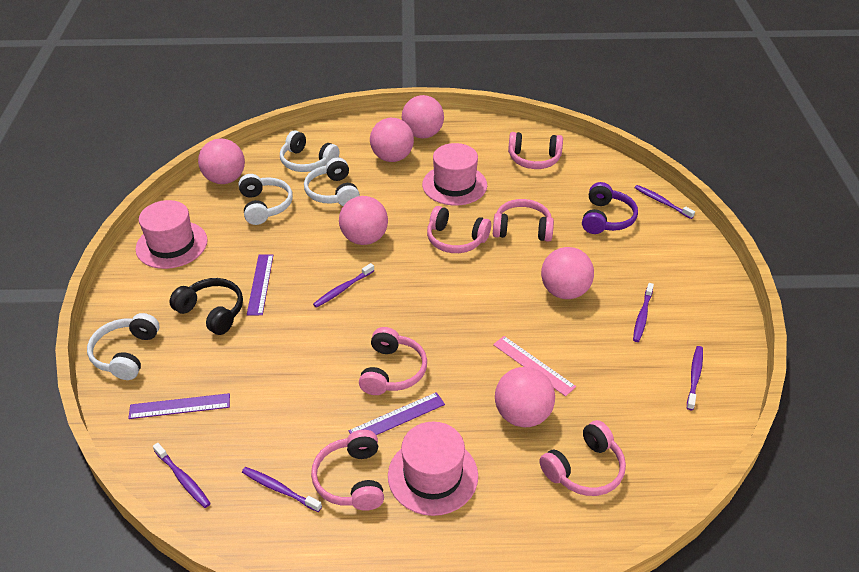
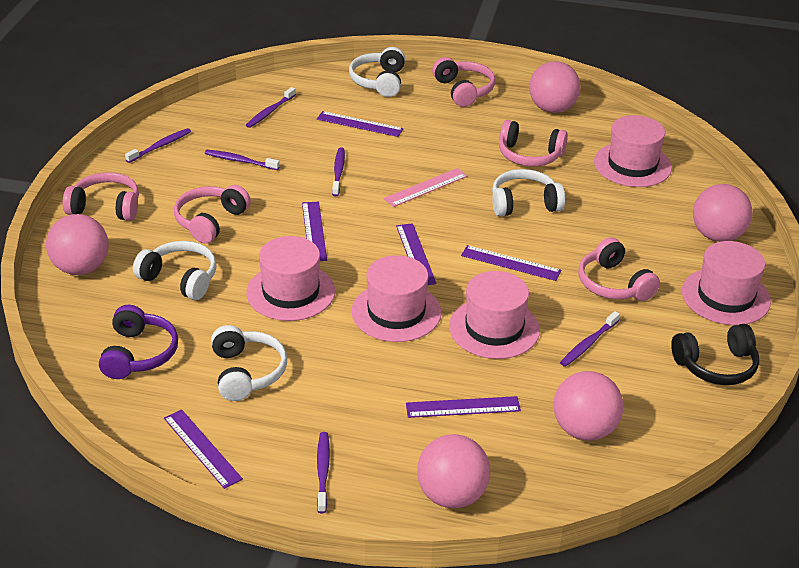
pink ball: [198,138,245,184] [339,196,388,245] [370,118,414,162] [402,95,444,138] [495,367,555,427] [541,247,594,299] = 6 -> [46,214,109,275] [417,434,490,508] [529,61,581,113] [554,371,623,441] [693,184,753,242] = 5
pink hat: [135,200,207,269] [388,422,478,516] [422,143,487,205] = 3 -> [246,236,335,321] [352,255,441,342] [449,271,540,359] [594,115,672,187] [682,241,771,325] = 5
pink headphones: [311,430,384,511] [359,327,427,395] [427,206,491,253] [493,199,554,242] [508,132,563,169] [539,420,626,496] = 6 -> [63,172,139,221] [174,185,251,244] [432,57,495,107] [499,120,568,166] [578,237,660,301] = 5
purple ruler: [128,393,230,419] [247,254,273,315] [349,392,445,435] = 3 -> [164,409,243,489] [302,202,327,261] [317,111,403,137] [396,223,437,285] [406,396,521,418] [461,245,561,281] = 6

